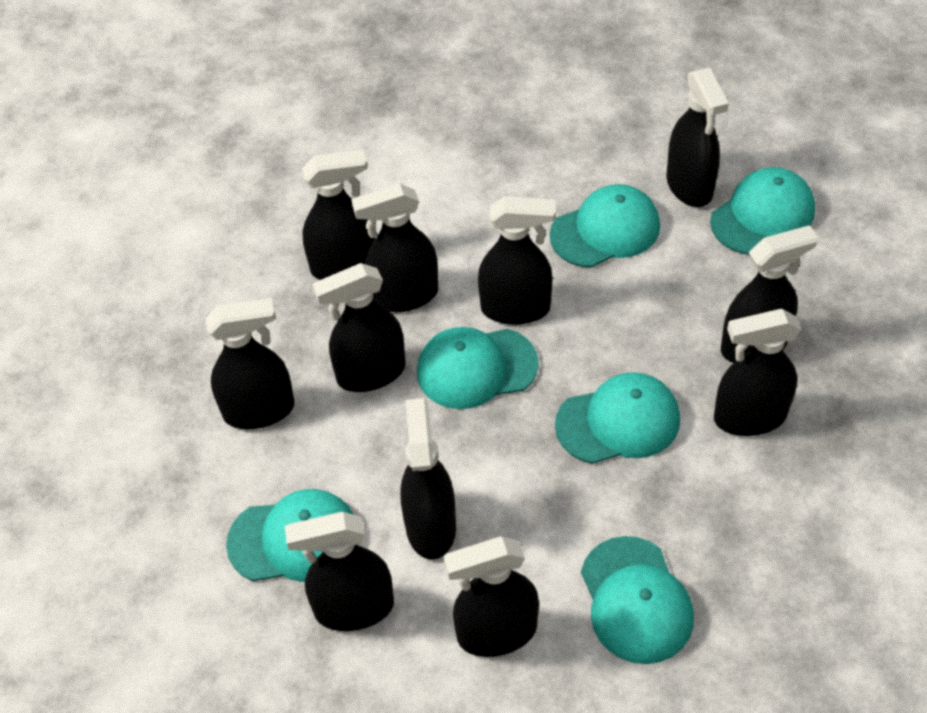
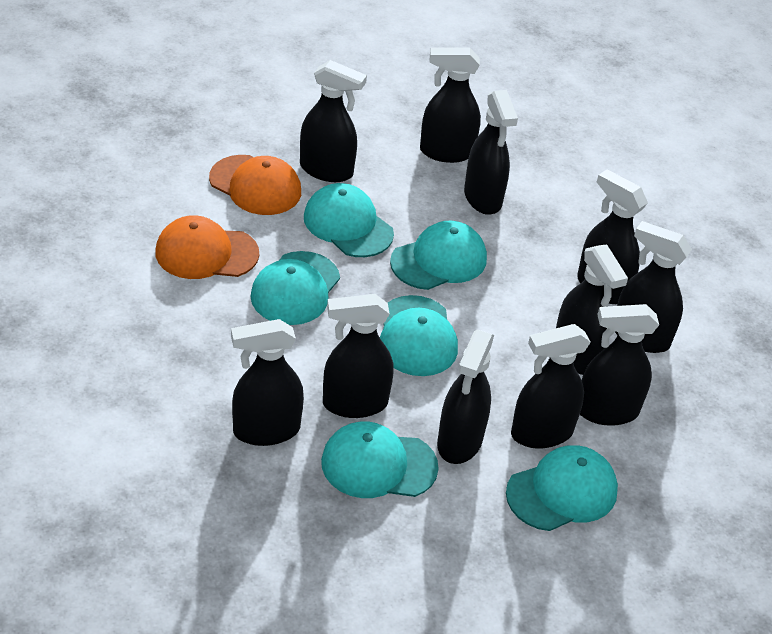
orange cap: none = 0 -> [155,215,259,279] [209,155,301,215] = 2

